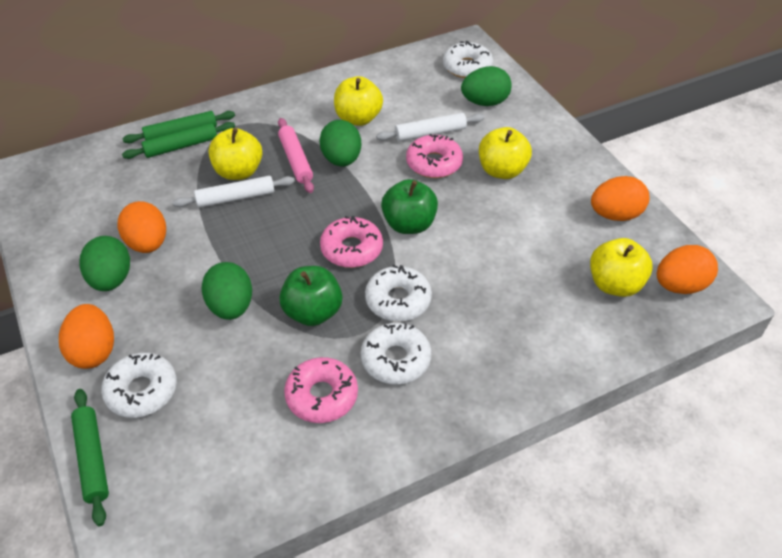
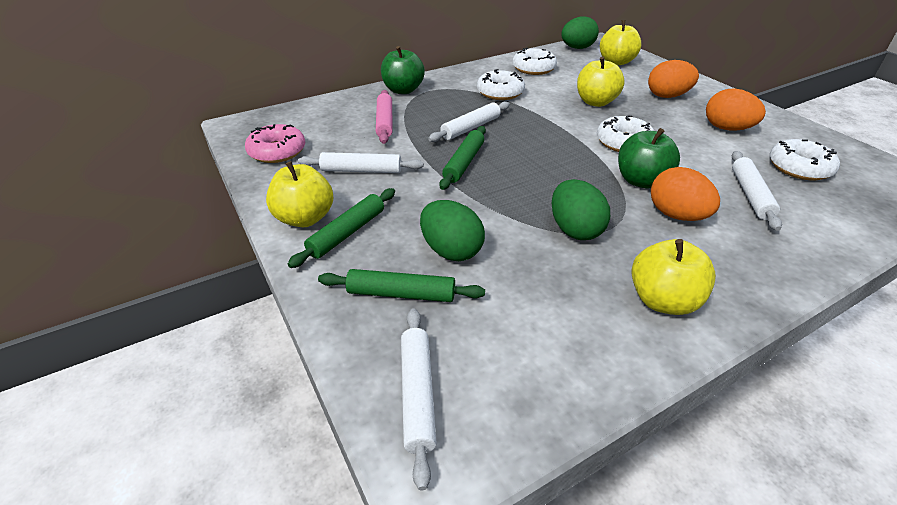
green egg: [79,236,130,291] [201,262,252,320] [319,120,361,167] [461,66,512,106] = 4 -> [420,200,485,261] [552,179,610,240] [561,16,599,49] = 3
orange egg: [59,304,114,369] [118,201,166,253] [591,176,650,221] [657,245,718,294] = 4 -> [648,60,699,98] [651,167,720,221] [706,88,766,131] = 3
pink donut: [284,357,358,423] [320,216,383,268] [406,134,463,178] = 3 -> [245,124,305,163] = 1
white rolling pin: [173,176,295,208] [376,113,484,141] = 2 -> [298,152,424,173] [401,308,437,490] [428,101,510,142] [732,151,782,231] = 4

